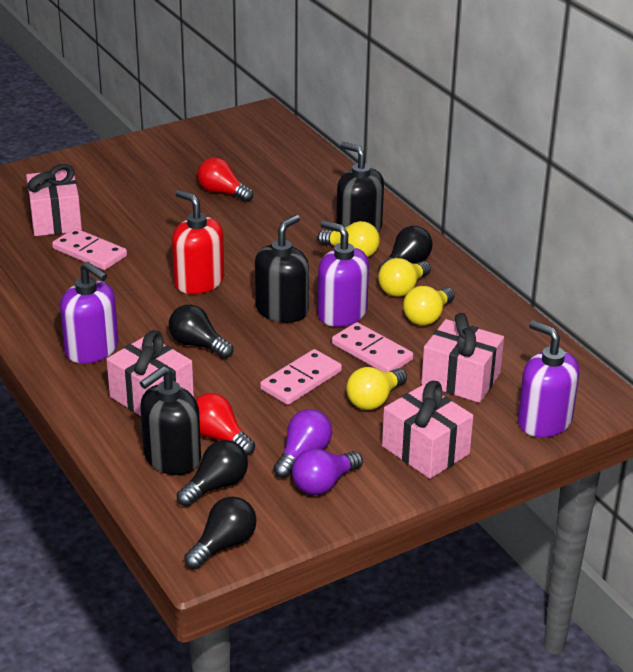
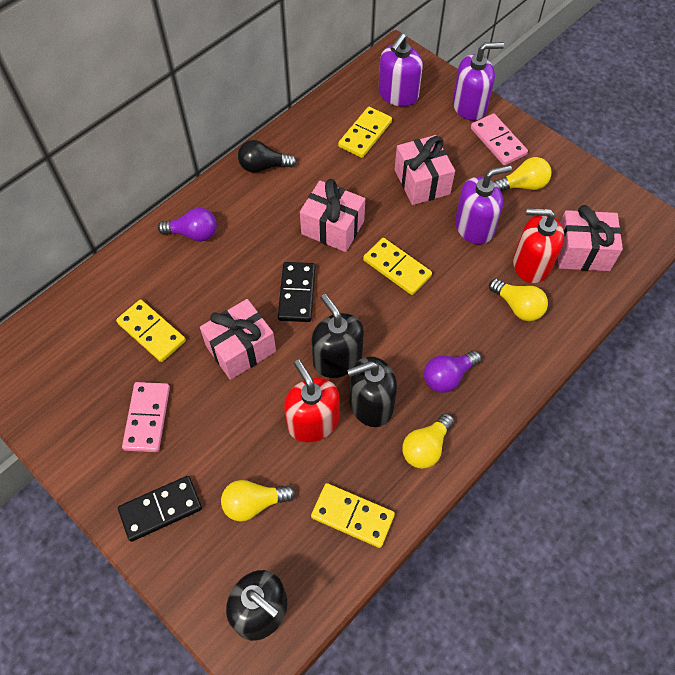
black domino: none = 0 -> [118,476,202,542] [278,262,315,322] = 2
black light bulb: [169,305,233,358] [177,440,248,507] [184,496,257,569] [378,226,432,271] = 4 -> [238,140,297,173] = 1
pink domino: [52,228,127,270] [260,349,342,405] [332,322,413,372] = 3 -> [122,382,170,452] [471,113,528,165] = 2
red light bulb: [195,393,255,456] [198,157,253,202] = 2 -> none = 0
red soap dispenser: [172,190,224,294] = 1 -> [284,360,339,442] [513,208,564,283] = 2
yellow domino: none = 0 -> [116,299,186,362] [311,483,395,548] [338,107,392,158] [363,238,432,295] = 4

